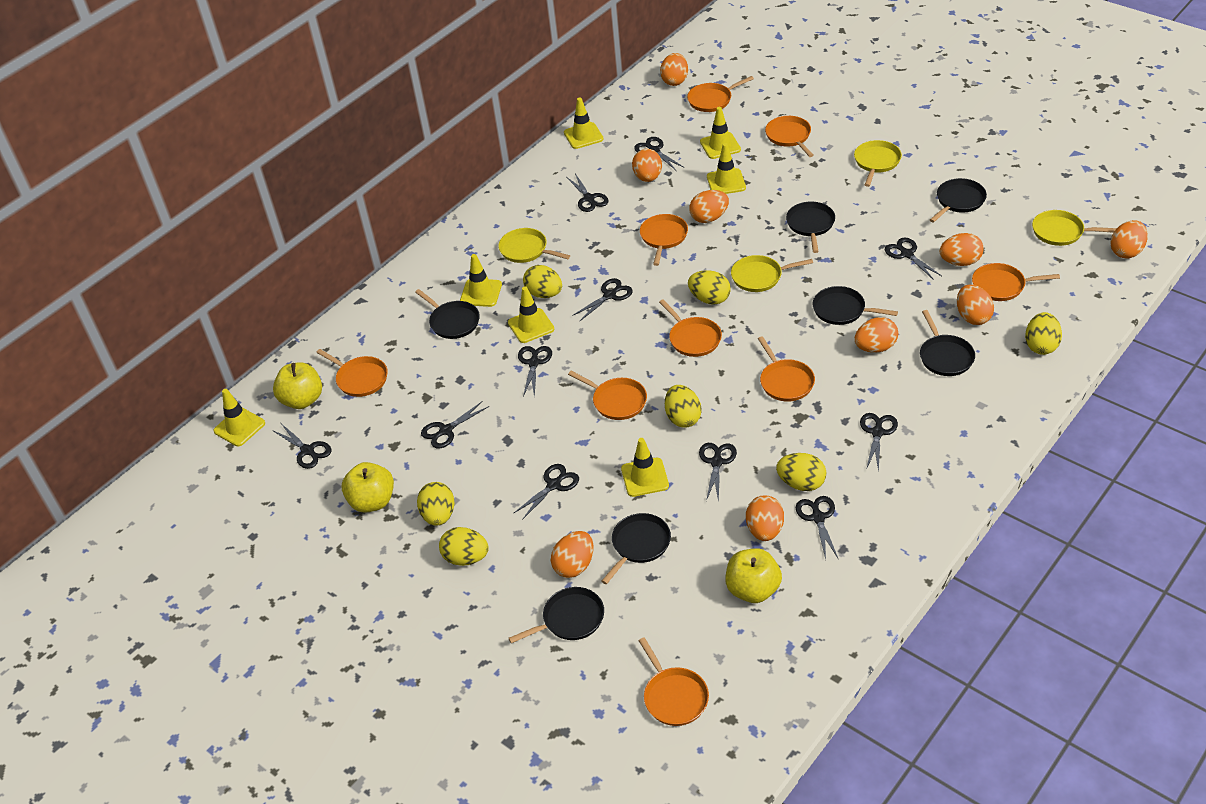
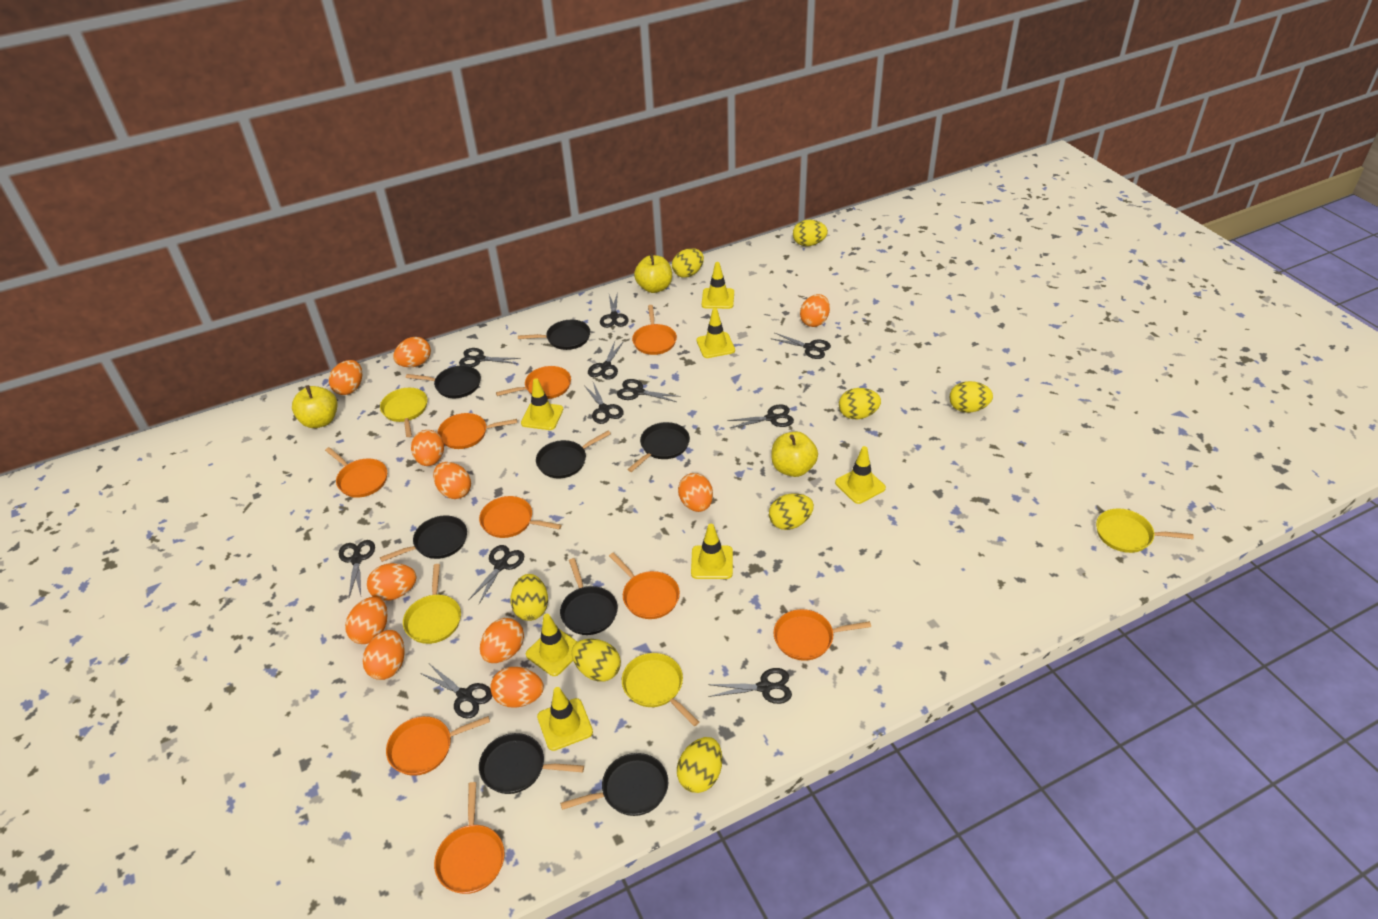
black pan: [415,289,480,339] [509,587,604,643] [601,513,671,584] [786,202,835,253] [813,286,898,325] [920,310,975,376] [930,178,987,223] = 7 -> [380,516,467,562] [406,365,481,398] [479,733,584,794] [518,320,590,350] [536,431,611,478] [560,558,618,635] [560,753,668,816] [627,422,690,472] = 8
orange egg: [551,531,594,578] [632,149,662,182] [660,53,688,86] [689,190,729,223] [746,495,784,541] [855,317,898,353] [940,233,984,266] [957,285,994,325] [1110,220,1148,258] = 9 -> [329,360,362,395] [345,597,387,644] [363,630,405,680] [367,563,417,601] [393,337,431,367] [411,430,444,466] [433,462,471,499] [480,618,524,663] [490,667,544,707] [678,473,713,512] [800,294,830,327] = 11
yellow egg: [417,482,455,526] [439,527,489,566] [523,265,562,298] [665,385,702,428] [688,270,731,305] [776,453,826,491] [1025,312,1062,355] = 7 -> [510,574,548,621] [572,639,621,681] [672,248,704,278] [677,737,722,793] [769,493,814,530] [793,220,828,246] [839,388,881,419] [950,381,993,413] = 8

